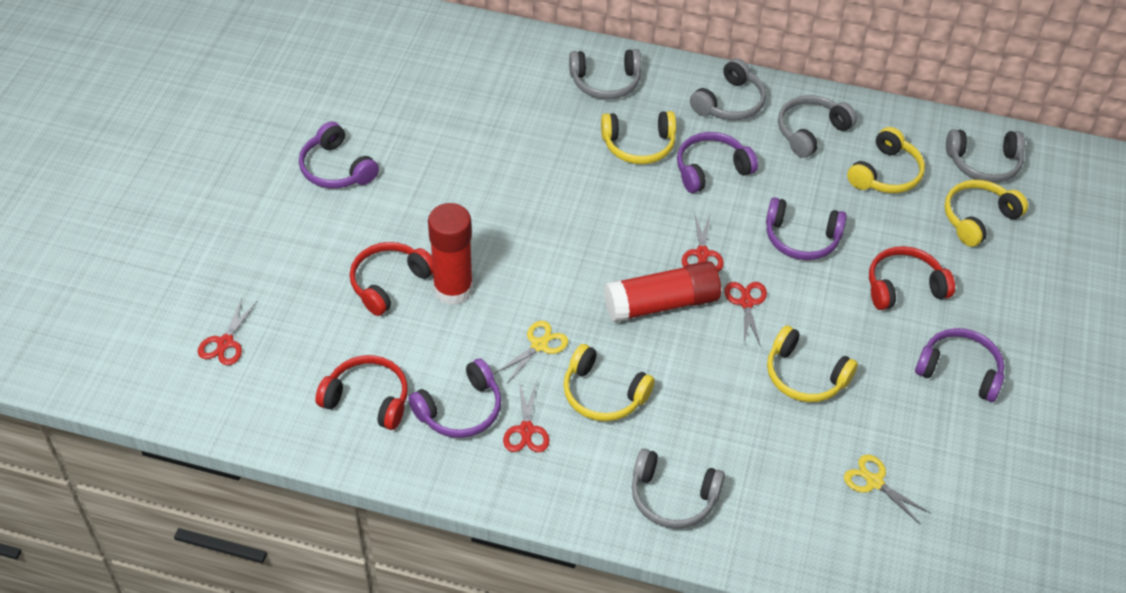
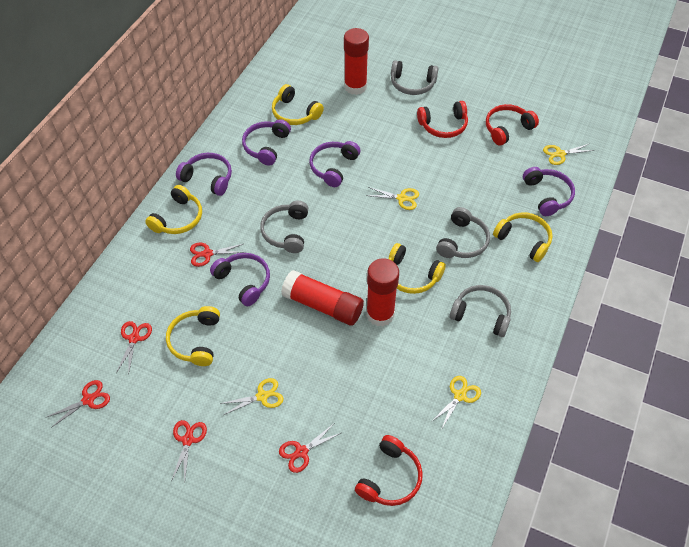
grey headphones: [569,49,642,99] [632,448,725,528] [690,58,766,120] [778,95,857,158] [946,129,1025,183] = 5 -> [260,201,308,253] [391,60,438,95] [436,207,490,258] [450,285,511,337] = 4
red glue stick: [428,203,473,305] [604,261,721,323] = 2 -> [281,270,364,326] [344,28,369,95] [366,258,399,326] = 3
red scissors: [198,298,257,365] [503,382,549,452] [682,212,724,272] [724,282,767,347] = 4 -> [45,380,110,428] [116,321,152,375] [171,420,207,481] [190,243,246,267] [279,424,341,473] = 5
yellow scissors: [494,321,568,384] [844,454,930,524] = 2 -> [219,378,284,415] [366,187,419,210] [431,376,481,430] [543,144,594,165] = 4

